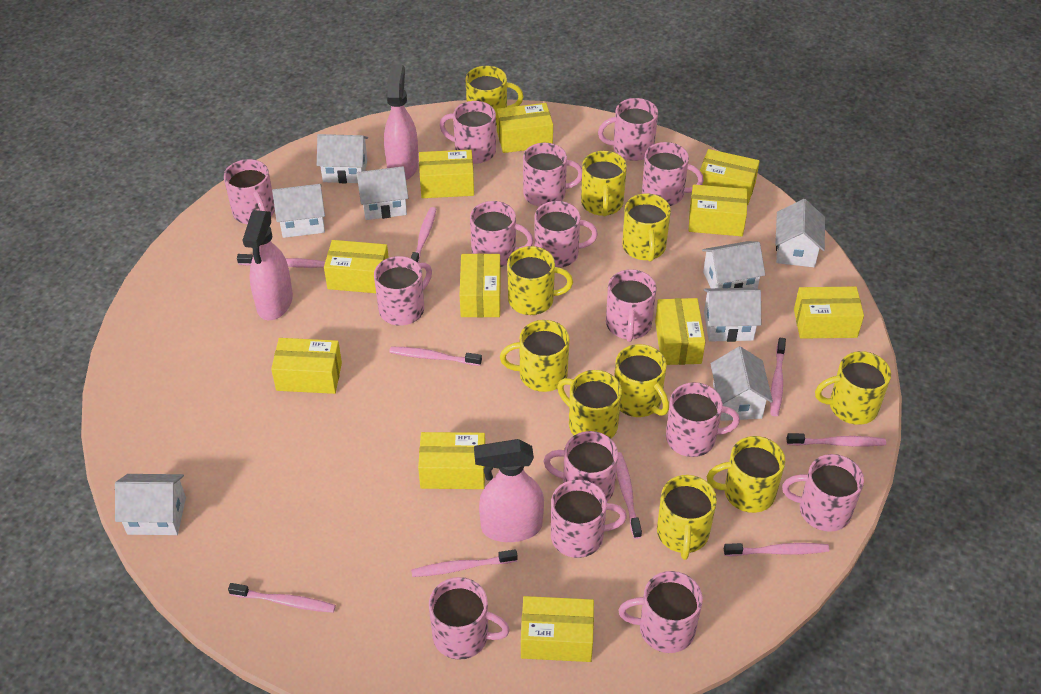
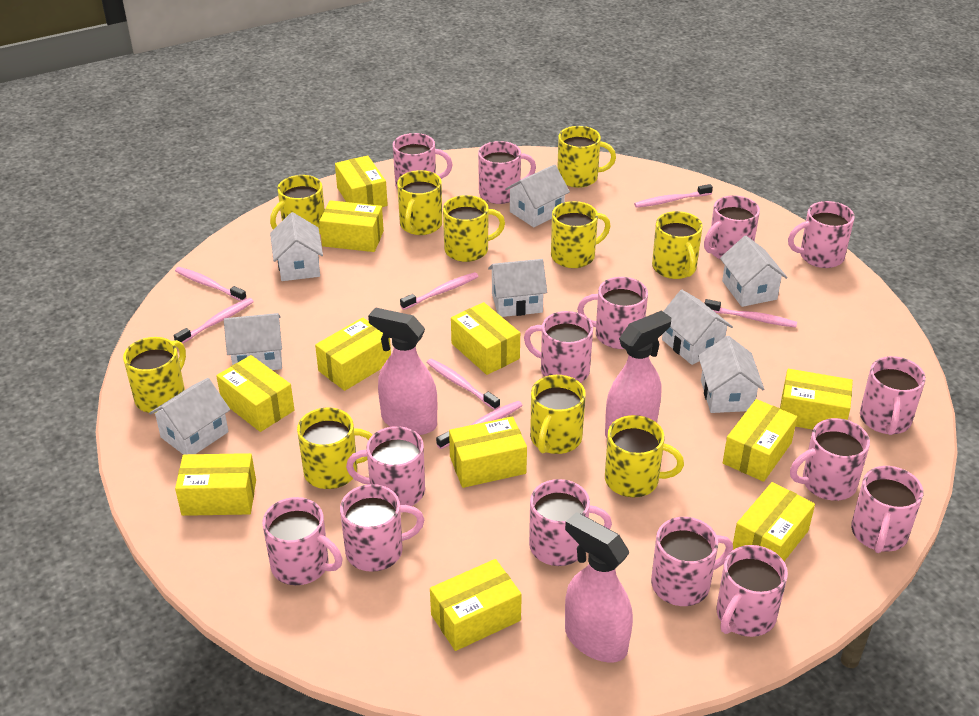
pink toothbrush: [228,583,336,613] [237,254,325,268] [389,347,482,366] [411,207,436,263] [411,549,517,577] [616,452,642,539] [724,543,829,556] [770,338,786,416] [786,433,886,447] = 9 -> [174,298,254,343] [175,267,247,301] [400,272,479,310] [427,358,500,410] [436,401,523,449] [634,184,713,208] [704,299,797,328] = 7

